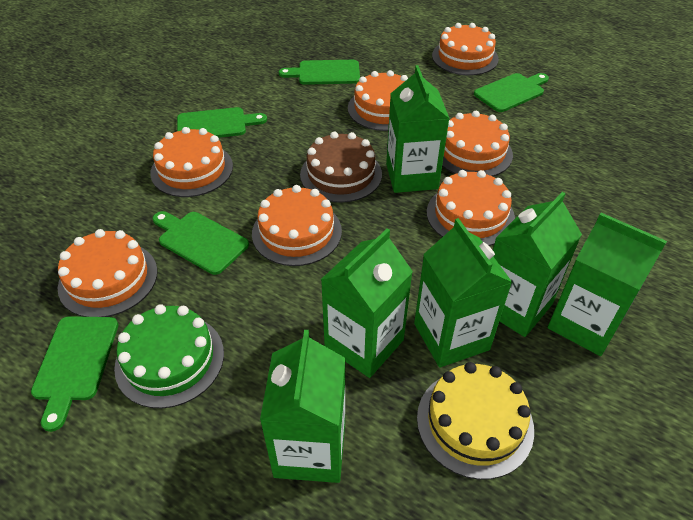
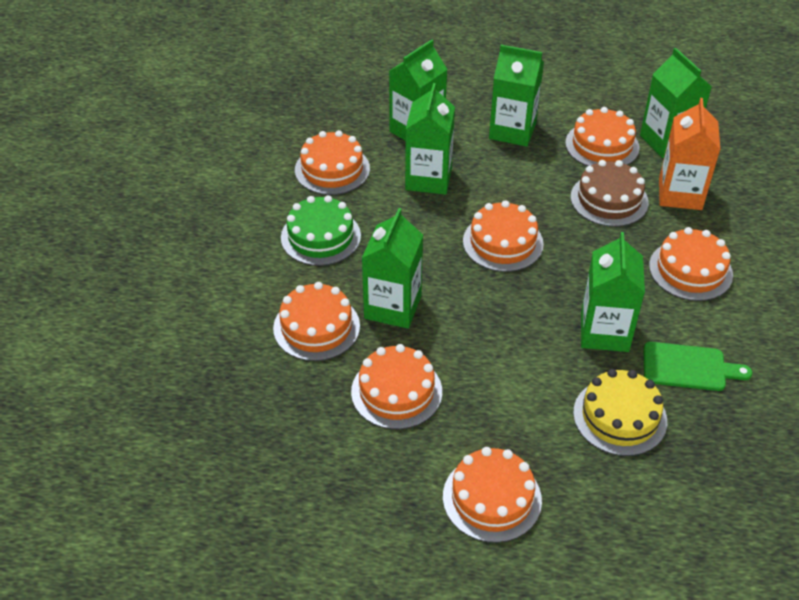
green cutting board: [31,316,118,432] [152,211,249,275] [177,107,267,138] [279,60,360,85] [474,73,549,112] = 5 -> [644,342,752,391] = 1
orange carton: none = 0 -> [659,98,720,210] = 1

